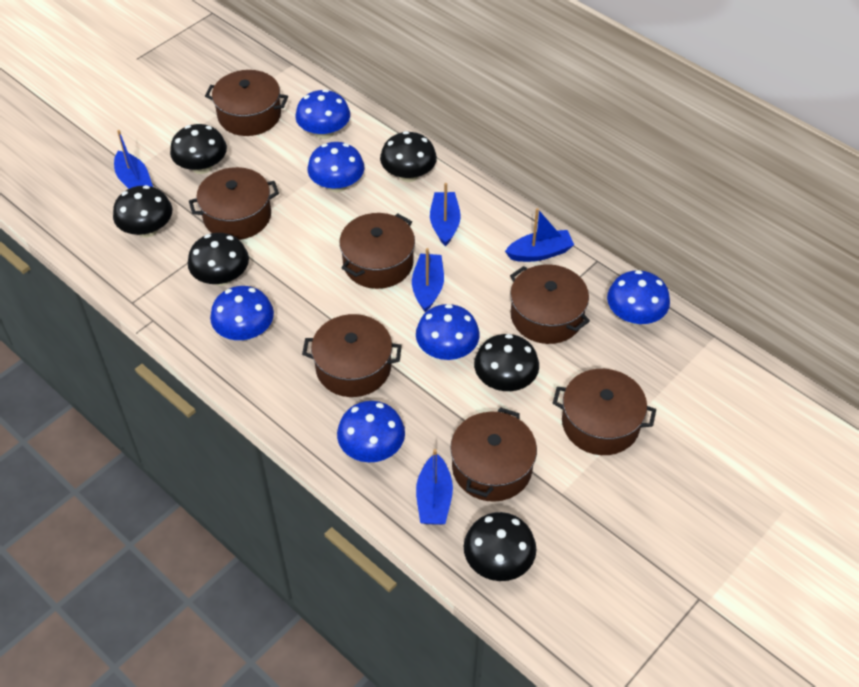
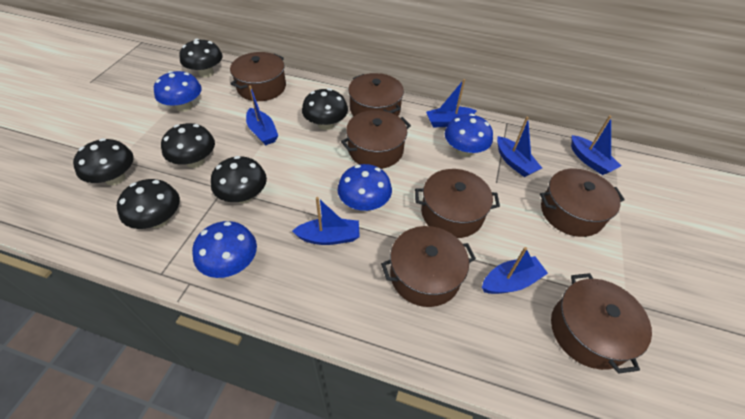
blue boat: [114,130,153,189] [412,248,444,312] [416,449,453,525] [430,183,461,246] [505,208,574,262] = 5 -> [246,85,278,145] [292,197,360,245] [426,79,477,127] [482,247,548,294] [497,117,542,177] [571,115,621,175] = 6
blue mushroom: [210,286,274,340] [295,89,350,139] [307,142,365,192] [337,401,405,462] [416,304,480,360] [607,270,670,325] = 6 -> [154,71,202,112] [192,221,257,278] [338,164,392,211] [445,114,493,157] = 4

